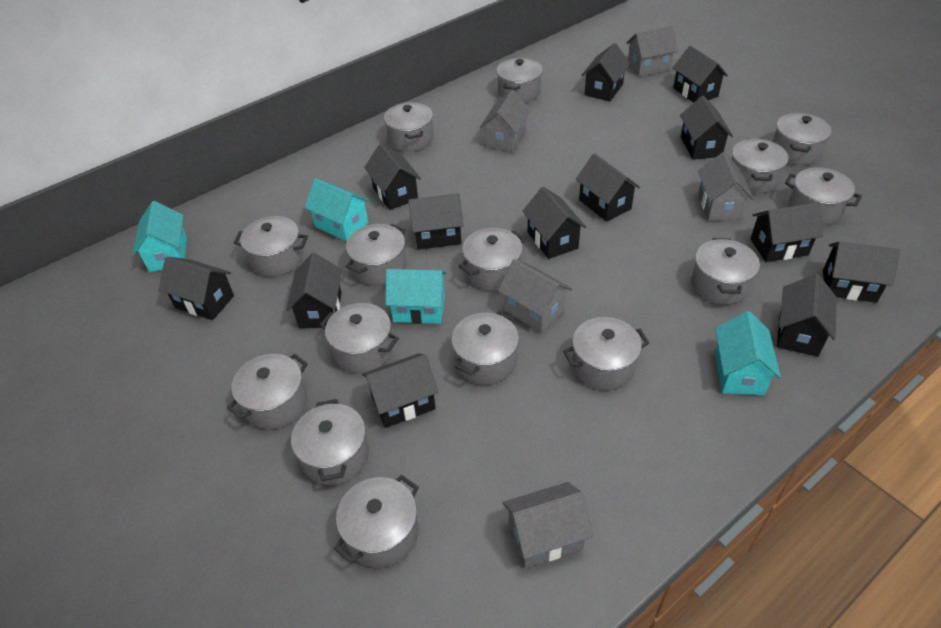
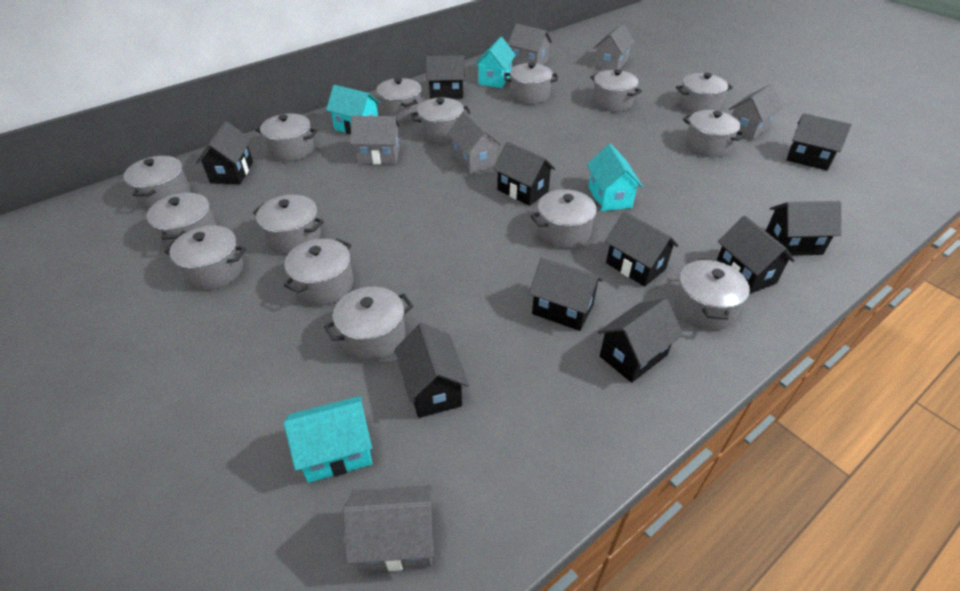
black house: [159,257,234,320] [286,253,342,328] [362,353,438,428] [364,143,421,210] [408,193,464,250] [522,187,586,259] [576,153,640,222] [582,43,630,102] [672,46,728,103] [680,96,733,160] [750,203,823,262] [777,274,837,357] [823,241,900,303] = 13 -> [196,121,253,184] [395,323,469,418] [426,55,465,99] [493,142,556,206] [529,258,603,331] [598,298,683,383] [605,211,679,287] [717,216,795,294] [766,201,841,256] [787,113,852,170] = 10
grey house: [480,90,531,152] [498,259,572,333] [503,482,593,568] [626,26,678,77] [698,152,754,221] = 5 -> [343,485,434,572] [351,116,400,164] [447,111,502,174] [508,24,552,65] [593,23,635,70] [729,84,782,141] = 6

